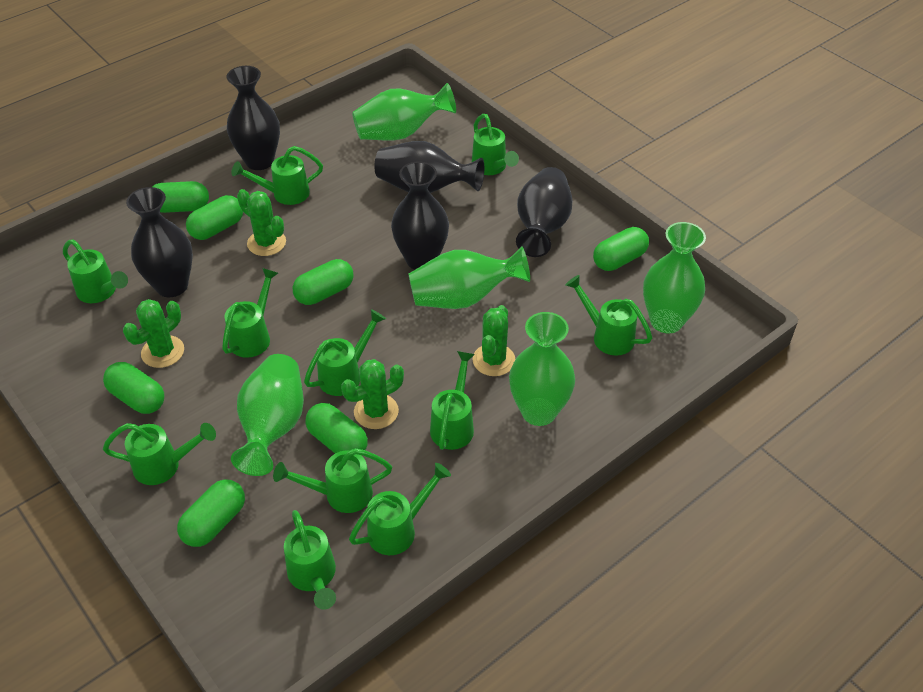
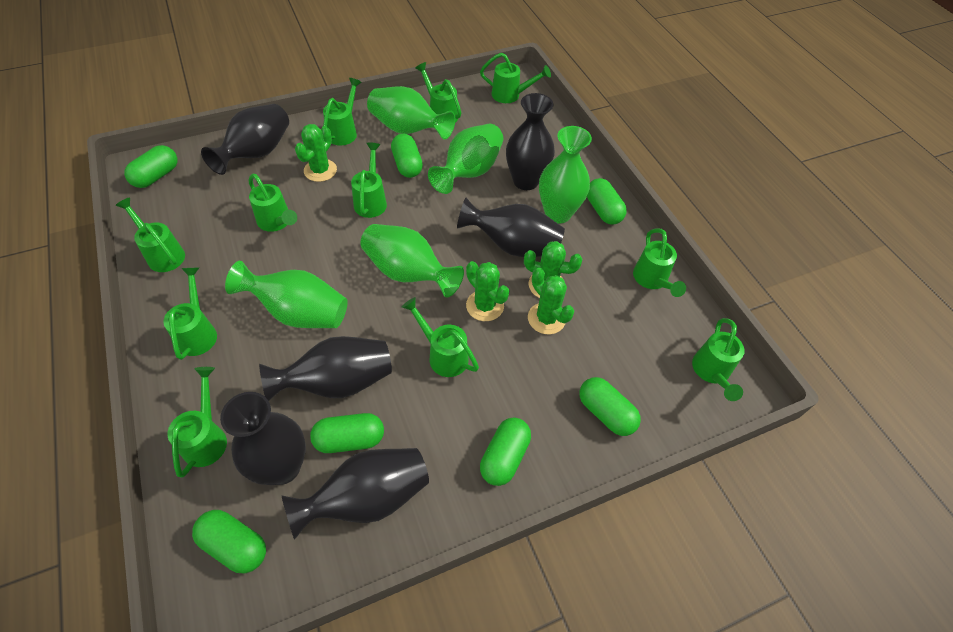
black vase: [126,187,193,297] [227,66,280,170] [374,141,484,193] [391,161,449,270] [516,167,573,257] = 5 -> [201,104,289,175] [220,392,306,485] [259,336,392,401] [282,448,429,540] [457,198,565,257] [506,93,555,190] = 6

